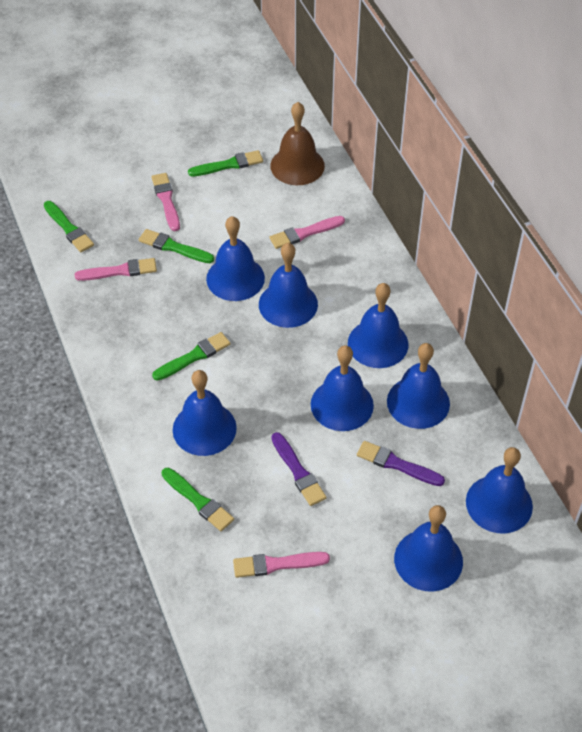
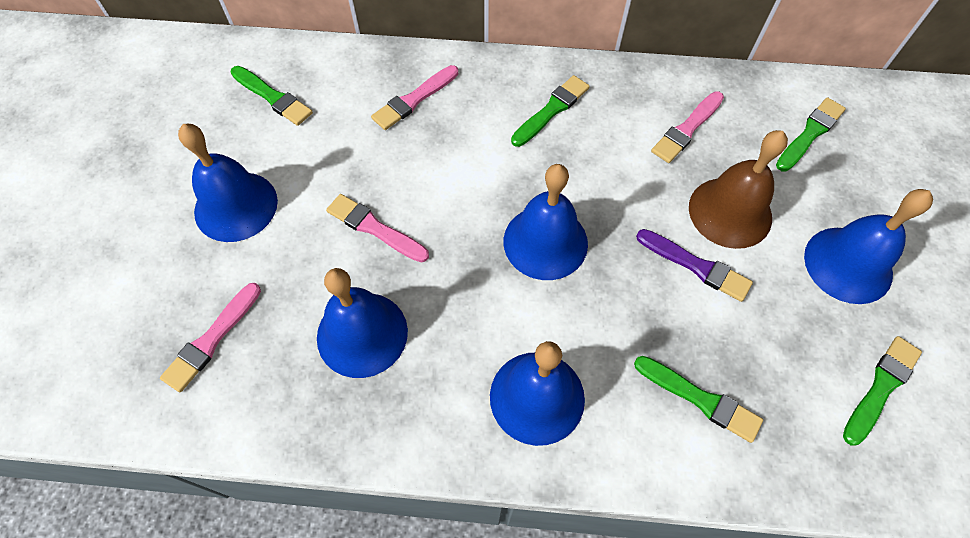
blue bell: [173,370,237,456] [206,216,265,301] [259,243,318,328] [311,345,374,431] [348,283,409,368] [387,343,450,429] [394,505,463,592] [466,447,533,533] = 8 -> [178,124,278,242] [317,268,408,378] [490,341,585,446] [504,164,588,280] [804,189,933,304] = 5
purple brush: [271,432,326,506] [357,441,445,486] = 2 -> [636,229,753,302] = 1

